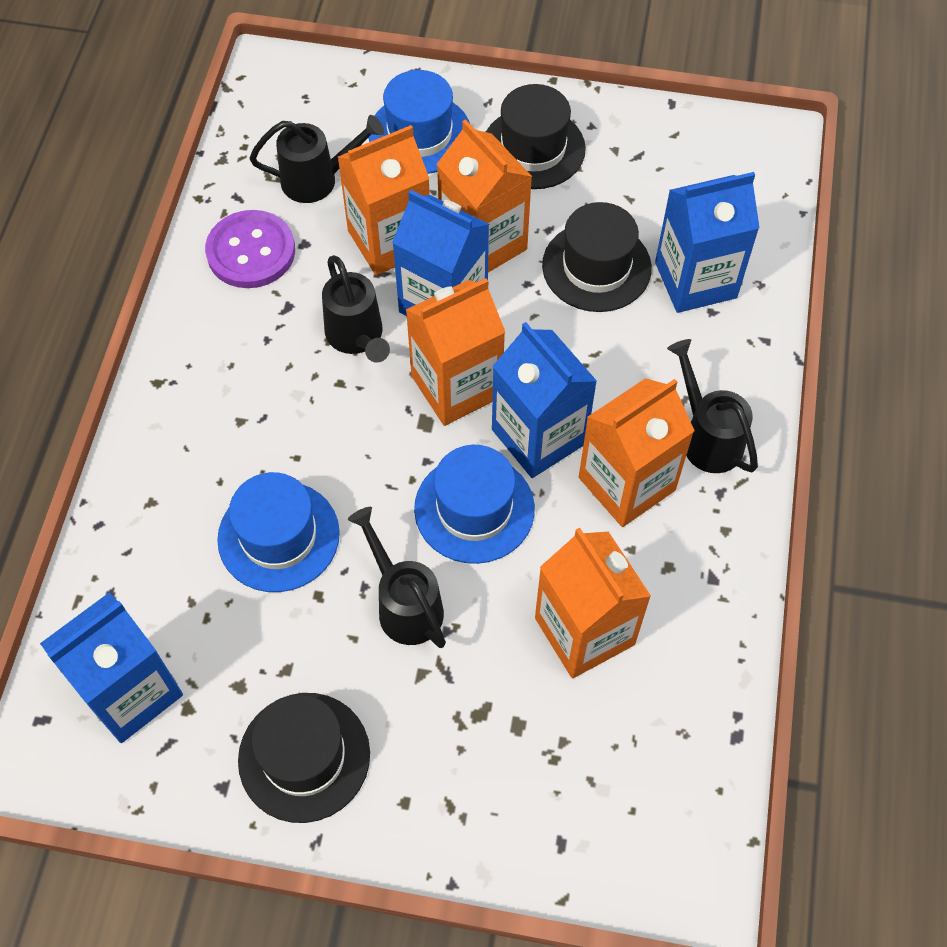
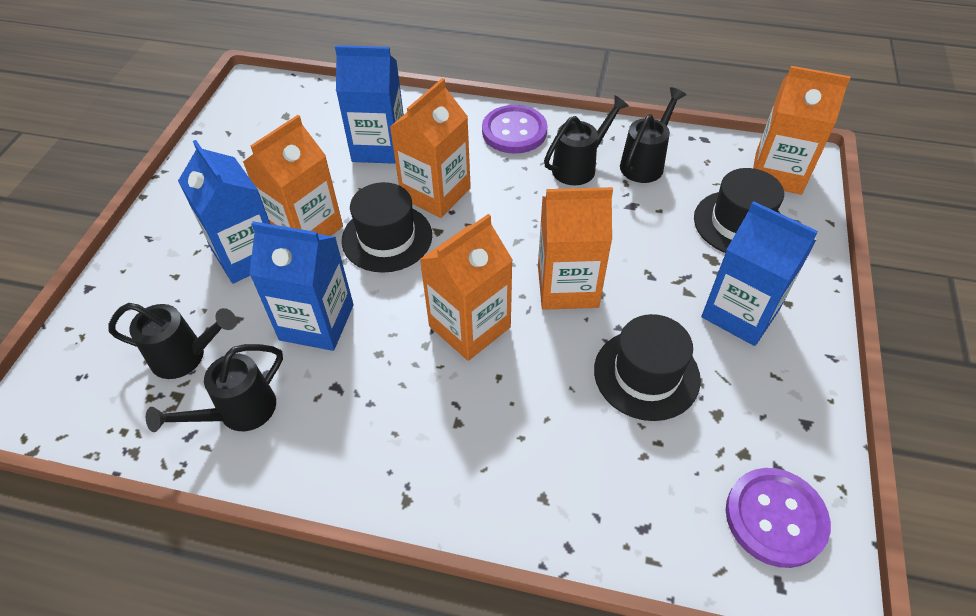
blue hat: [217,472,340,592] [369,70,470,174] [414,445,535,564] = 3 -> none = 0
purple button: [205,210,295,288] = 1 -> [482,105,548,154] [726,468,831,568] = 2

